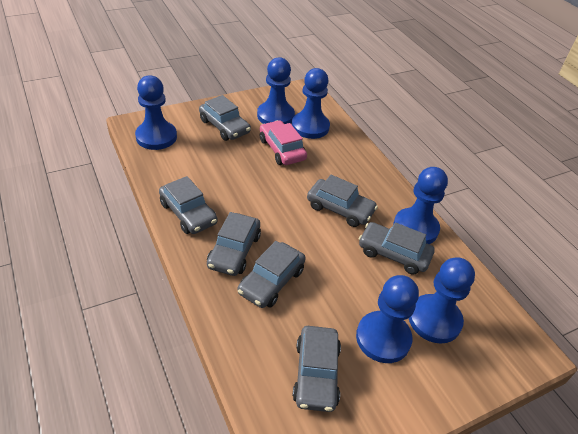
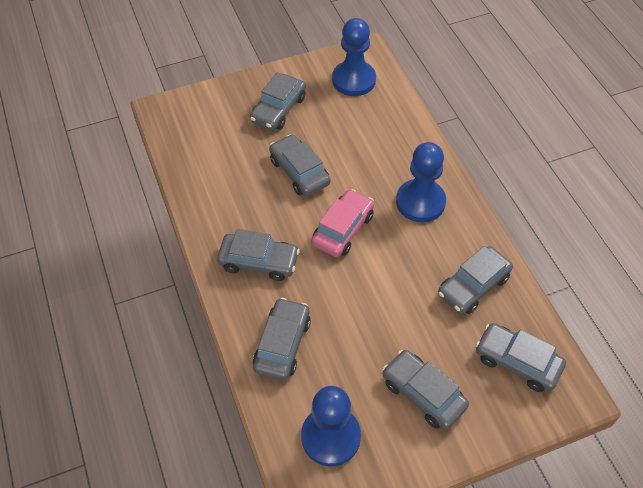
blue pawn: [135,75,177,150] [257,57,295,124] [292,68,330,139] [356,275,419,363] [393,167,448,244] [409,257,475,344] = 6 -> [301,386,361,466] [332,18,376,96] [396,142,446,222] = 3

